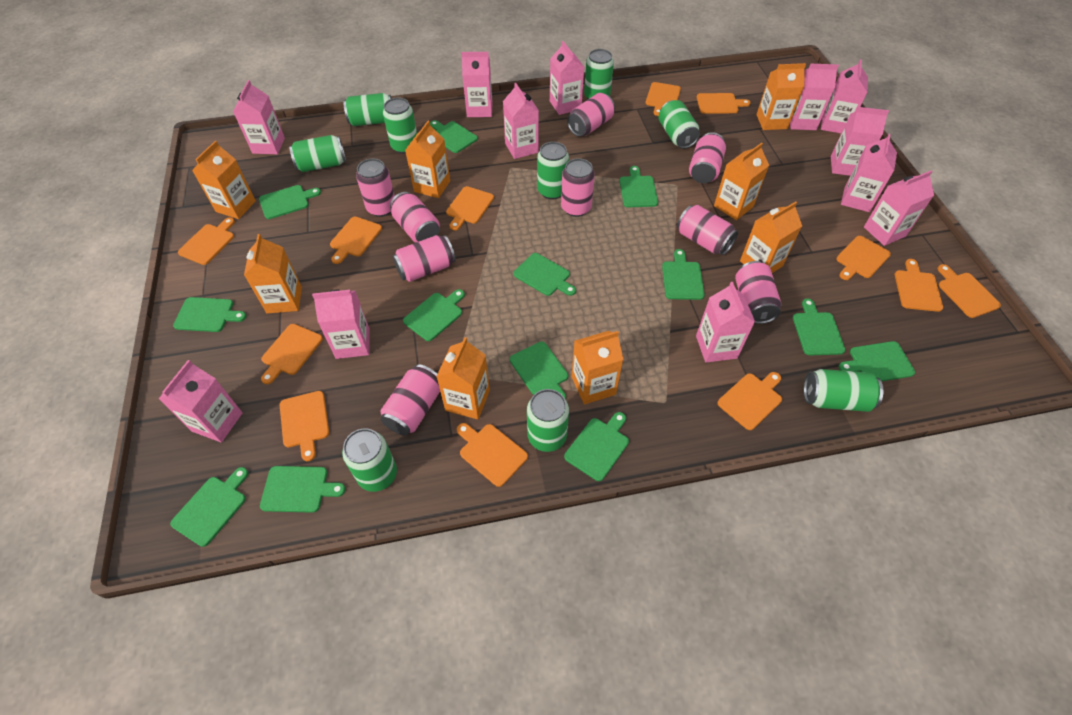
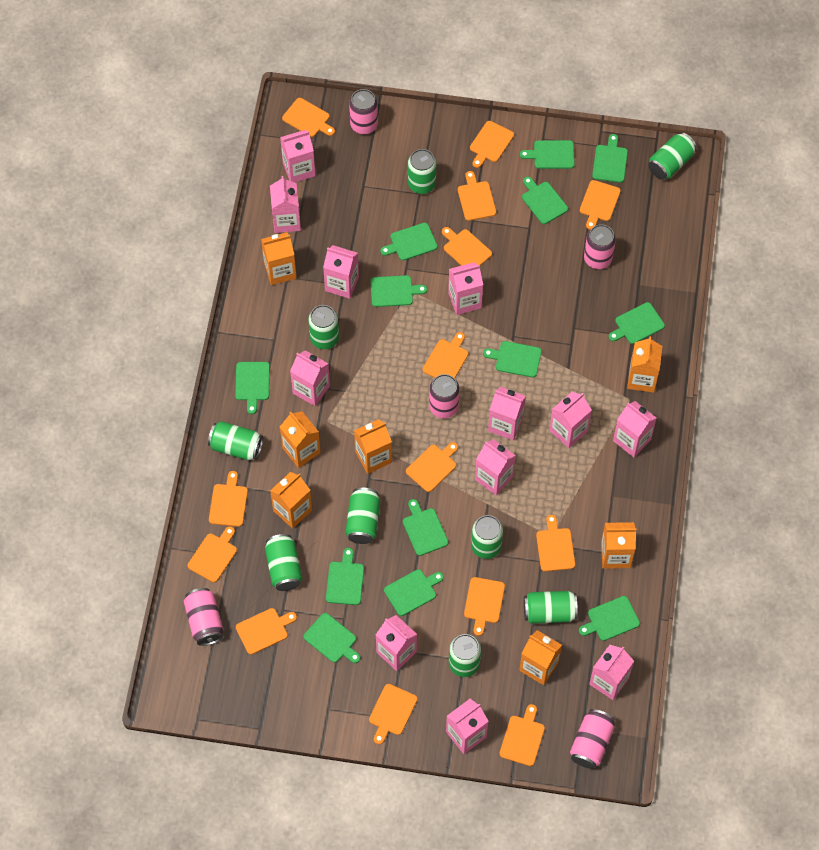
orange carton: [192,141,256,219] [244,234,302,314] [405,121,450,198] [436,337,490,419] [572,331,624,404] [714,143,769,220] [740,201,802,273] [757,63,806,130] = 8 -> [261,232,297,285] [270,472,312,529] [280,412,321,468] [354,419,392,474] [519,630,562,685] [601,522,637,569] [627,336,662,393] = 7
orange cutting board: [178,217,235,265] [261,324,323,384] [280,391,329,461] [330,217,382,264] [446,186,494,231] [457,423,528,487] [645,82,681,116] [697,93,751,114] [717,372,782,430] [836,236,891,280] [895,259,943,312] [937,264,1001,318] = 12 -> [188,526,237,582] [209,471,248,527] [236,608,297,655] [282,98,335,137] [369,684,418,744] [406,442,458,492] [423,332,468,379] [442,227,492,266] [458,171,496,221] [464,577,505,636] [470,121,514,168] [500,704,545,766] [536,515,575,572] [580,180,621,230] = 14
pink can: [356,158,395,217] [380,364,440,436] [390,192,440,243] [393,235,456,282] [561,158,595,217] [567,93,615,137] [677,205,738,255] [689,132,726,183] [735,261,781,324] = 9 -> [184,588,223,646] [349,89,378,134] [429,374,460,418] [570,709,615,769] [584,224,616,269] = 5

